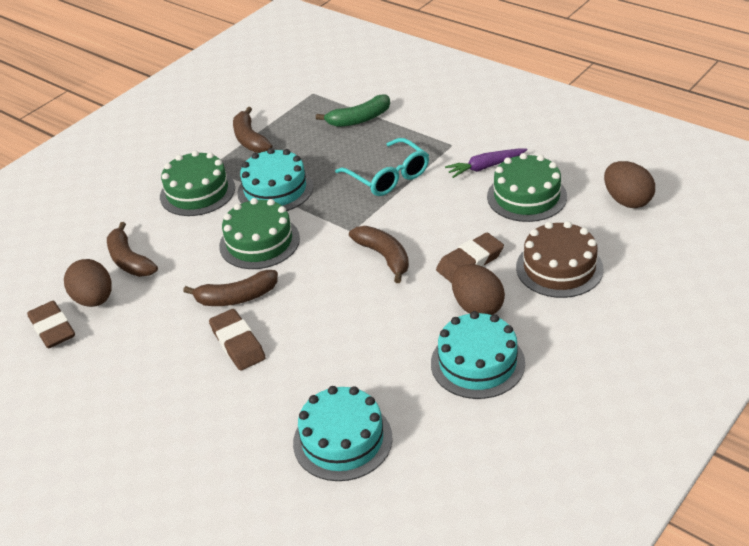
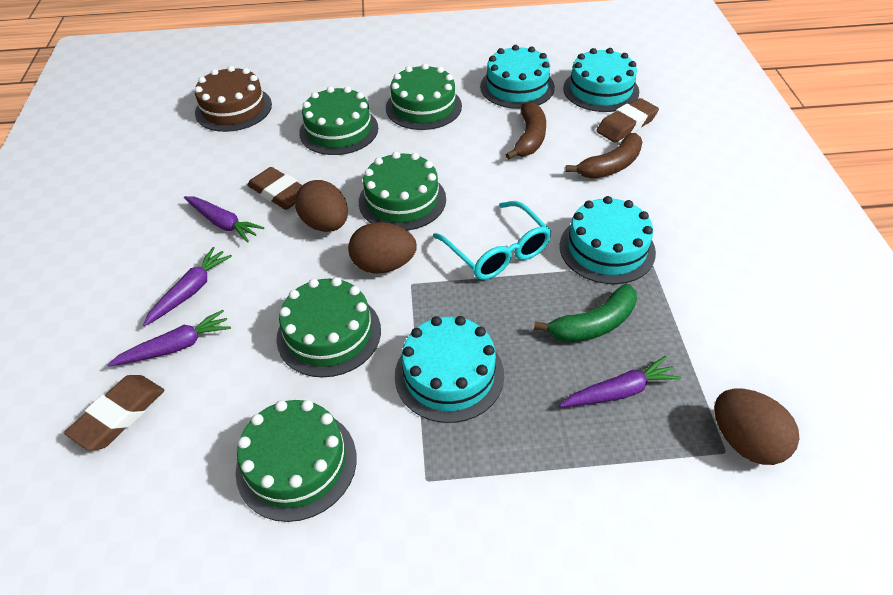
brown banana: [107,222,158,277] [183,270,278,306] [233,107,272,153] [349,226,409,283] = 4 -> [506,102,546,160] [565,133,642,178] = 2
green cake: [160,151,235,216] [219,198,300,269] [487,153,567,222] = 3 -> [236,400,357,522] [277,277,381,378] [299,86,378,155] [359,151,446,231] [386,64,462,130] = 5
purple carrot: [445,148,527,178] = 1 -> [107,310,231,367] [143,247,232,326] [184,196,264,243] [559,356,681,407] = 4
turquoise cake: [238,148,313,211] [293,386,393,481] [431,311,525,399] = 3 -> [395,316,504,423] [480,45,555,109] [560,196,656,284] [563,48,639,112] = 4

